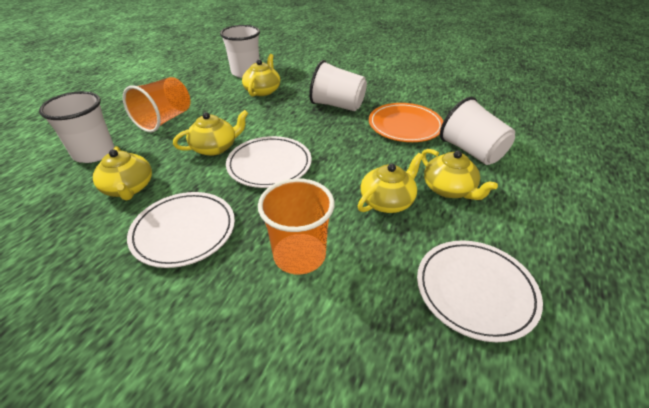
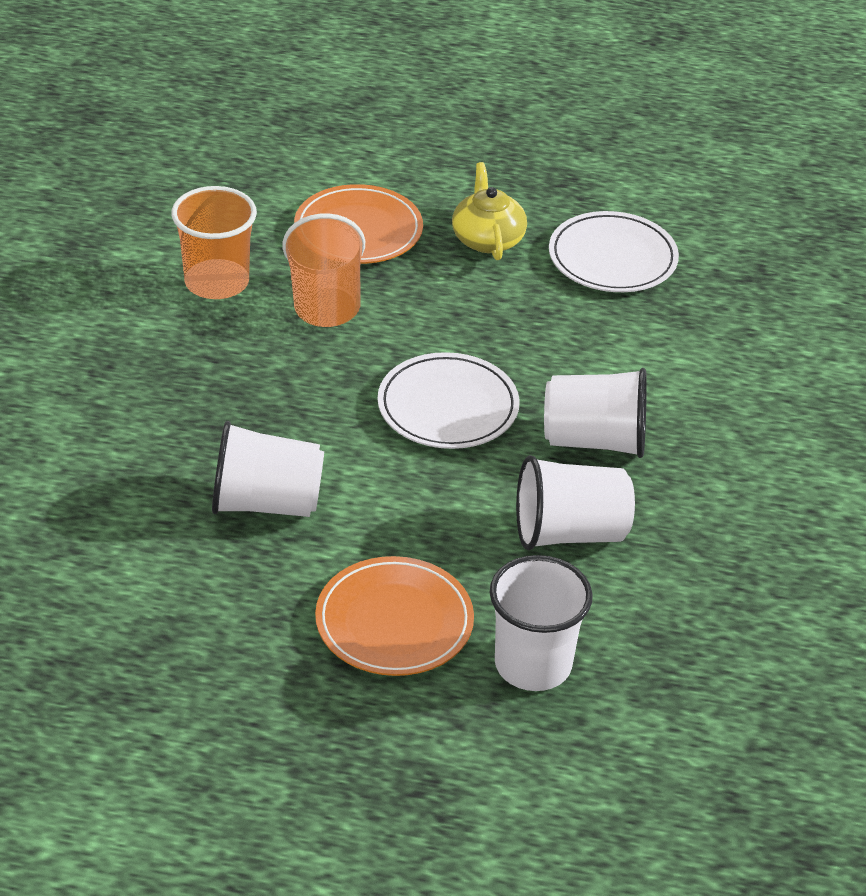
orange plate: [369,103,444,142] = 1 -> [294,184,423,264] [315,556,474,676] = 2
white plate: [127,192,235,268] [226,136,312,188] [417,240,543,342] = 3 -> [378,352,520,449] [549,211,679,292] = 2
yellow teapot: [93,146,152,201] [173,110,249,156] [242,54,280,96] [358,153,423,213] [421,149,498,200] = 5 -> [452,162,527,260] = 1

